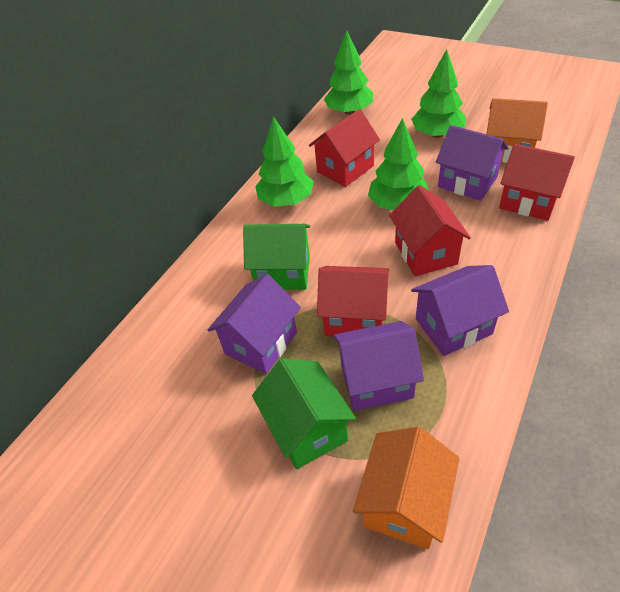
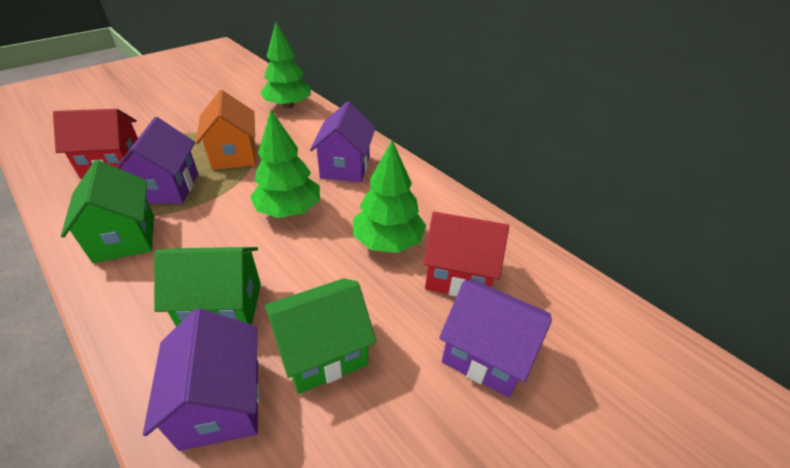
green house: [243,224,310,290] [252,358,356,469] = 2 -> [61,160,154,263] [154,247,261,327] [265,278,377,394] = 3
green tree: [255,116,314,207] [324,31,373,115] [368,118,429,210] [411,49,466,138] = 4 -> [250,110,320,218] [261,22,311,109] [353,140,426,253] = 3
orange house: [353,427,459,549] [486,98,548,163] = 2 -> [196,90,256,170] = 1
red house: [309,109,380,187] [317,266,389,336] [389,185,471,276] [499,144,575,221] = 4 -> [53,109,138,179] [423,212,509,297] = 2

